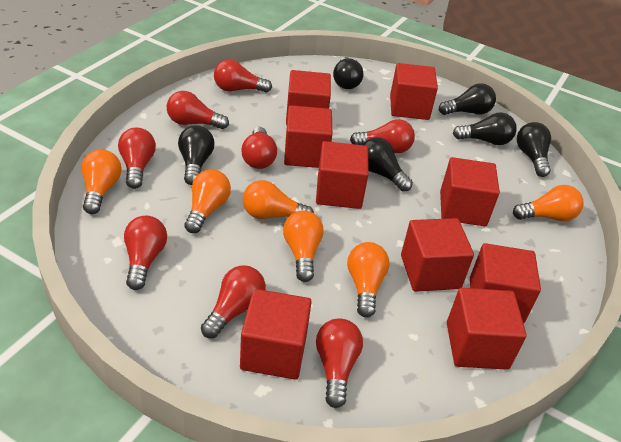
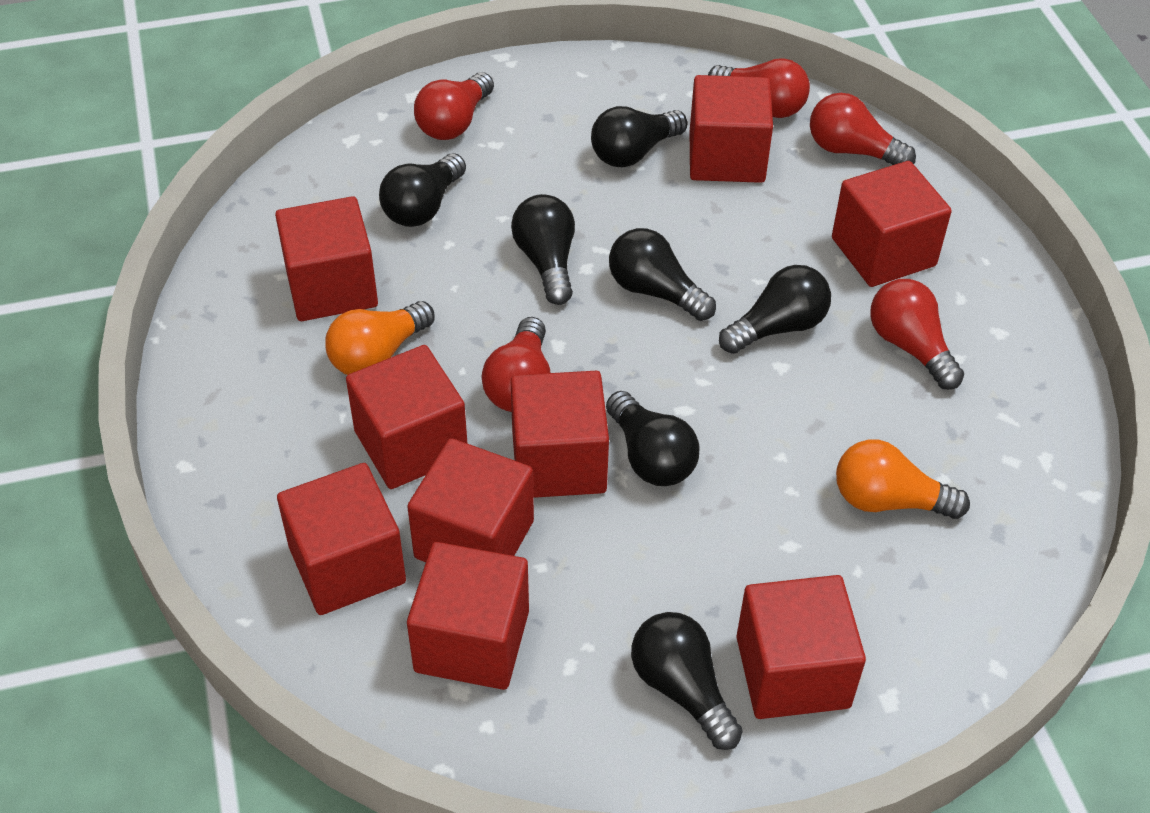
black light bulb: [178,125,214,185] [333,57,363,89] [363,137,413,192] [439,83,496,115] [453,112,517,145] [517,122,551,177] = 6 -> [379,153,466,227] [511,194,575,305] [591,106,687,167] [606,391,700,486] [609,228,716,321] [631,612,743,750] [719,265,831,354] = 7
orange light bulb: [82,150,122,214] [184,169,231,233] [242,180,314,219] [283,210,324,282] [347,242,389,317] [513,185,583,221] = 6 -> [325,301,435,375] [836,440,970,519] = 2
red light bulb: [118,128,156,189] [124,216,167,290] [167,91,229,129] [201,265,266,338] [214,60,272,93] [241,127,277,169] [316,319,363,408] [350,119,415,153] = 8 -> [414,72,494,140] [482,317,550,412] [708,58,810,118] [810,93,916,165] [870,279,964,390] = 5

